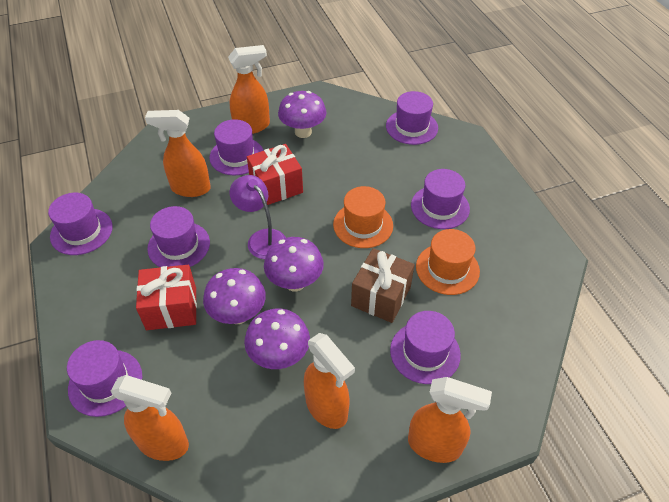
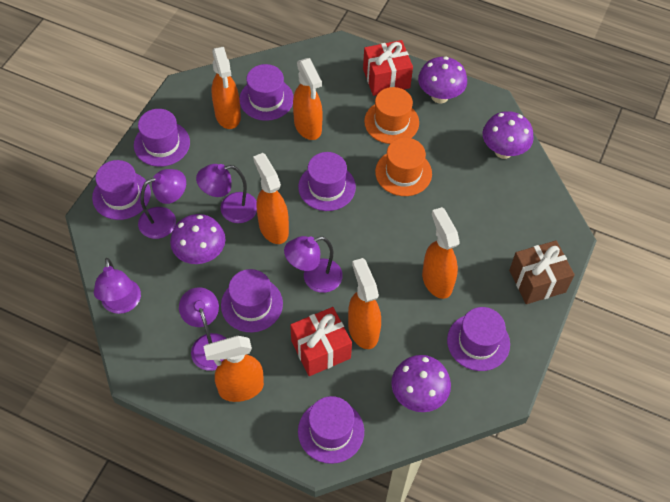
orange spray bottle: [111,375,189,461] [145,110,211,197] [228,45,270,134] [304,333,355,429] [408,377,492,463] = 5 -> [203,336,264,402] [212,47,241,129] [253,153,289,244] [293,58,323,140] [348,258,381,349] [422,207,460,299] = 6
purple lamp: [230,175,286,259] = 1 -> [94,258,141,314] [138,169,186,239] [179,287,227,371] [196,164,257,223] [284,236,343,293] = 5

